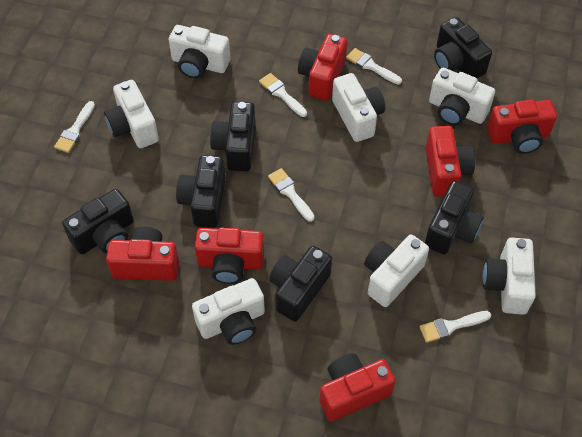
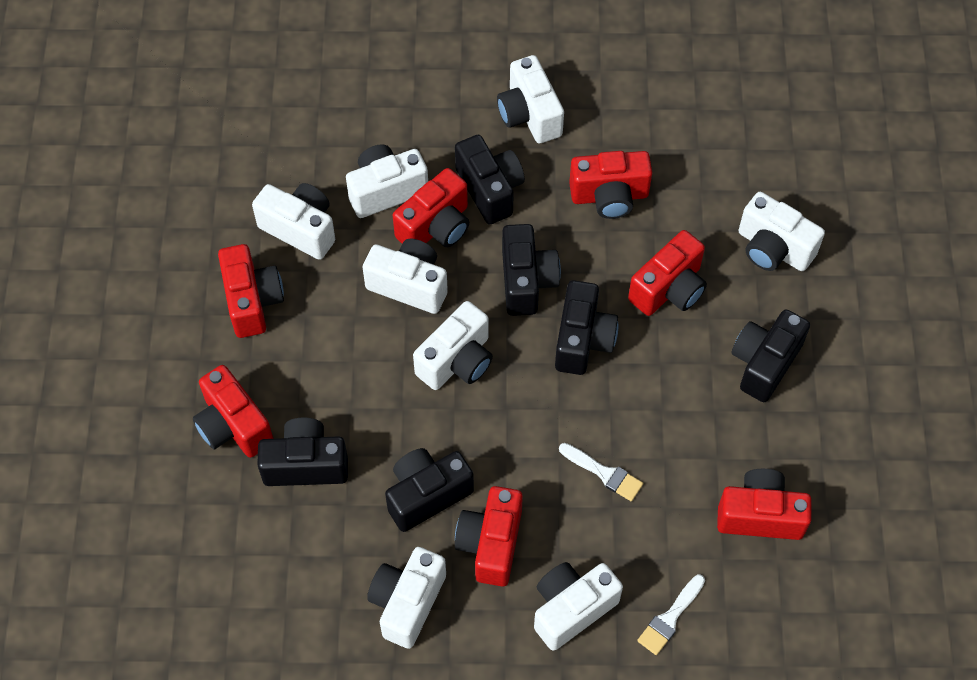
red camera: [106,226,179,281] [195,227,264,284] [298,34,347,101] [319,353,396,422] [425,126,475,197] [487,100,557,154] = 6 -> [193,365,273,458] [218,244,284,338] [393,168,469,247] [455,486,523,586] [569,151,652,219] [628,230,707,316] [717,469,812,540] = 7
white brush: [54,101,95,153] [259,73,307,117] [268,168,315,222] [346,48,402,84] [419,311,491,343] = 5 -> [559,443,643,501] [637,575,705,655] = 2
white camera: [104,80,159,148] [169,25,230,78] [192,278,265,345] [332,73,385,142] [364,235,429,307] [429,68,495,125] [482,238,536,315] = 7 -> [252,183,335,260] [346,144,428,218] [362,239,448,314] [367,547,446,649] [413,301,493,390] [497,55,564,143] [534,562,623,651] [739,192,825,271] = 8

